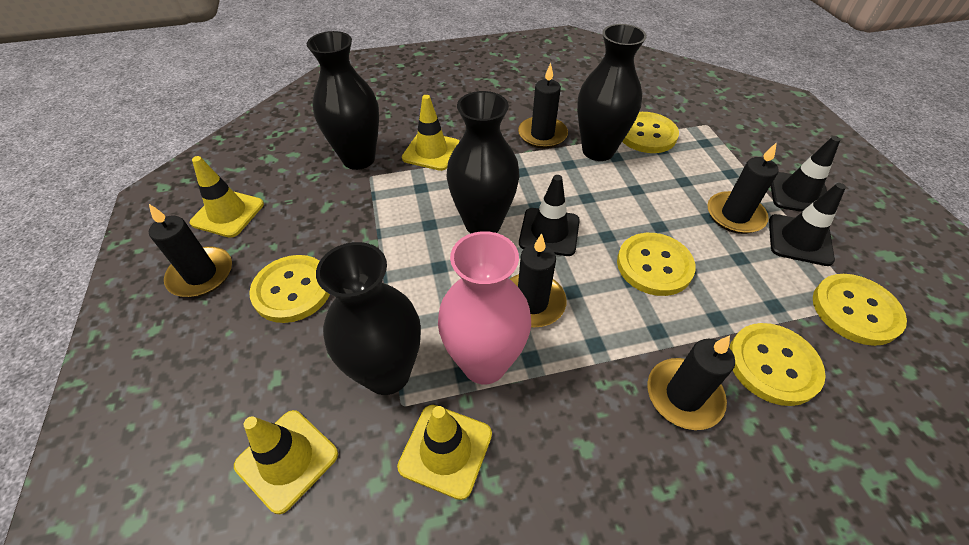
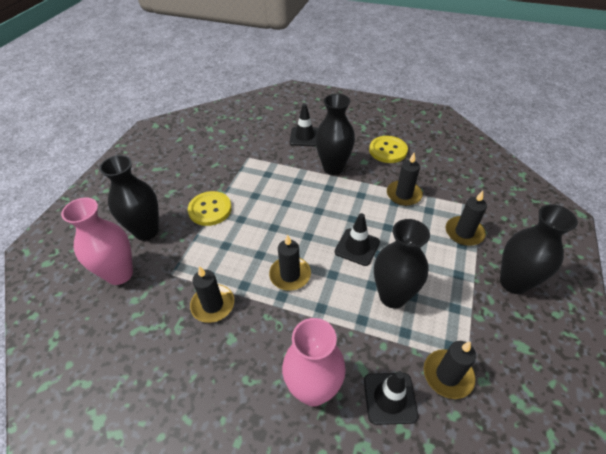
pink vase: [438,231,531,384] = 1 -> [61,198,133,285] [282,318,346,407] = 2
yellow button: [249,255,330,323] [617,233,696,296] [622,112,679,153] [729,323,826,406] [813,274,907,346] = 5 -> [188,191,232,226] [369,136,408,163] = 2
yellow traffic cone: [190,156,264,238] [234,410,338,514] [397,405,492,500] [402,95,460,171] = 4 -> none = 0

